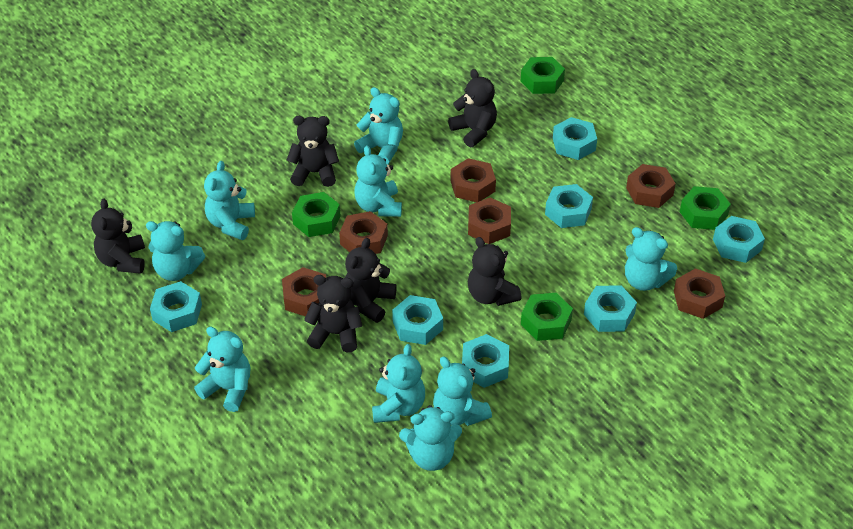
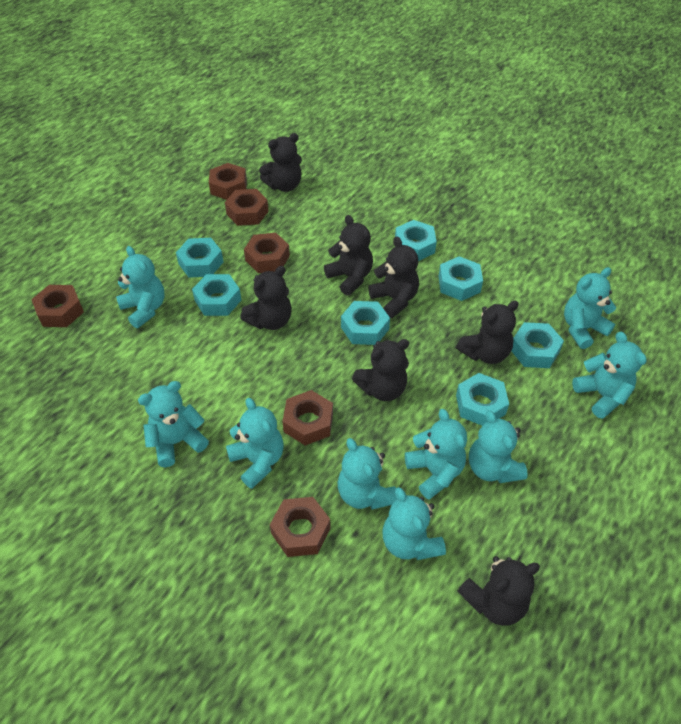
black teddy bear: [91,198,145,274] [287,116,339,187] [304,275,362,352] [345,238,397,323] [448,69,497,148] [468,237,521,306] = 6 -> [240,266,292,330] [259,133,302,192] [324,215,373,295] [352,339,409,401] [368,236,419,318] [456,301,519,364] [458,556,540,626] = 7
green nut: [292,192,340,237] [520,57,565,94] [521,293,573,341] [680,186,731,230] = 4 -> none = 0

